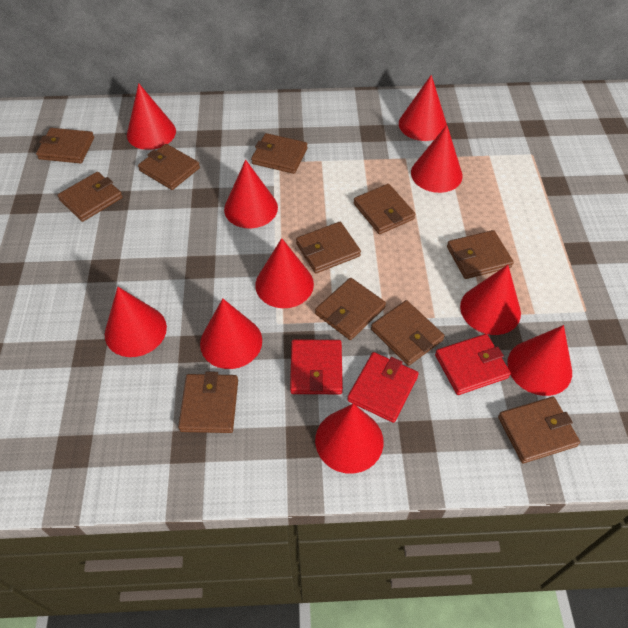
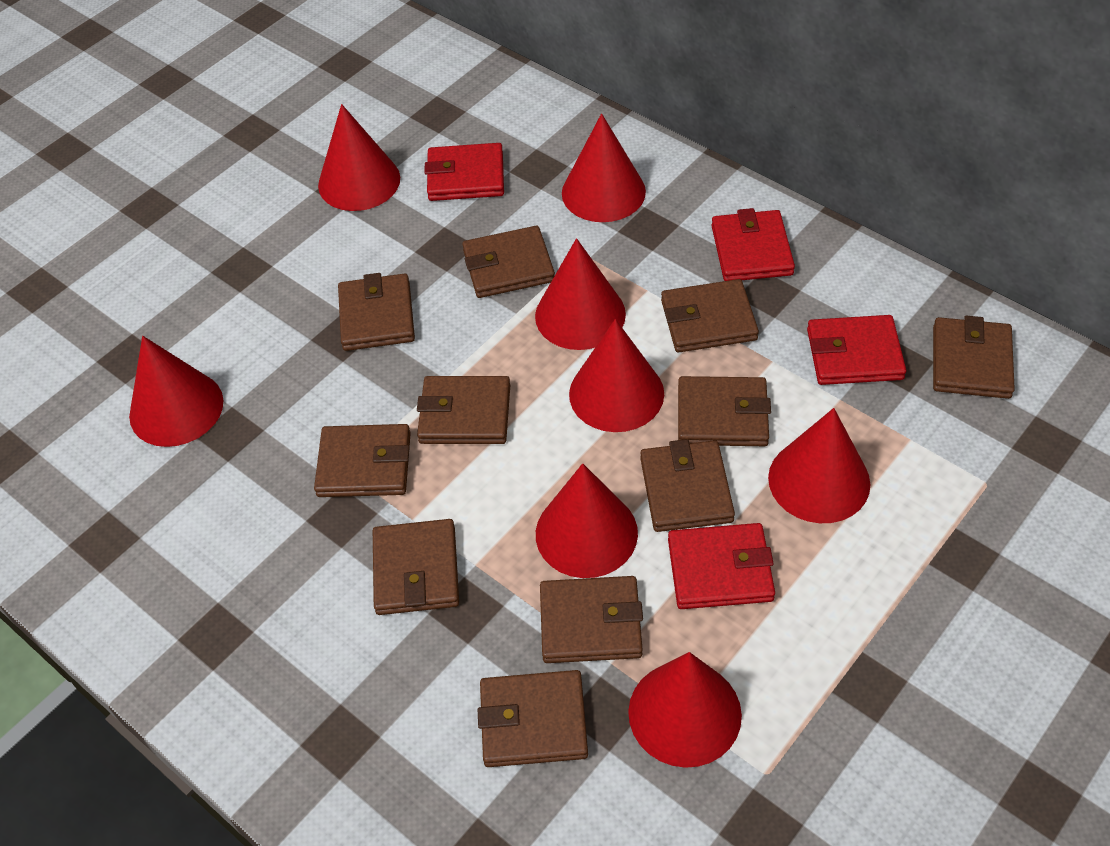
red cone: [105,287,167,357] [127,83,176,150] [200,298,262,369] [224,159,278,229] [255,238,314,308] [315,403,384,474] [399,75,447,141] [411,125,463,193] [460,265,521,335] [507,325,572,396] = 10 -> [129,336,224,447] [318,104,400,211] [535,238,626,350] [536,463,638,578] [562,113,646,222] [569,319,664,432] [628,652,742,768] [768,408,870,523] = 8
red wallet: [290,340,343,394] [347,352,419,423] [435,334,511,395] = 3 -> [425,143,504,201] [668,523,775,609] [711,208,795,281] [807,315,906,385] = 4

